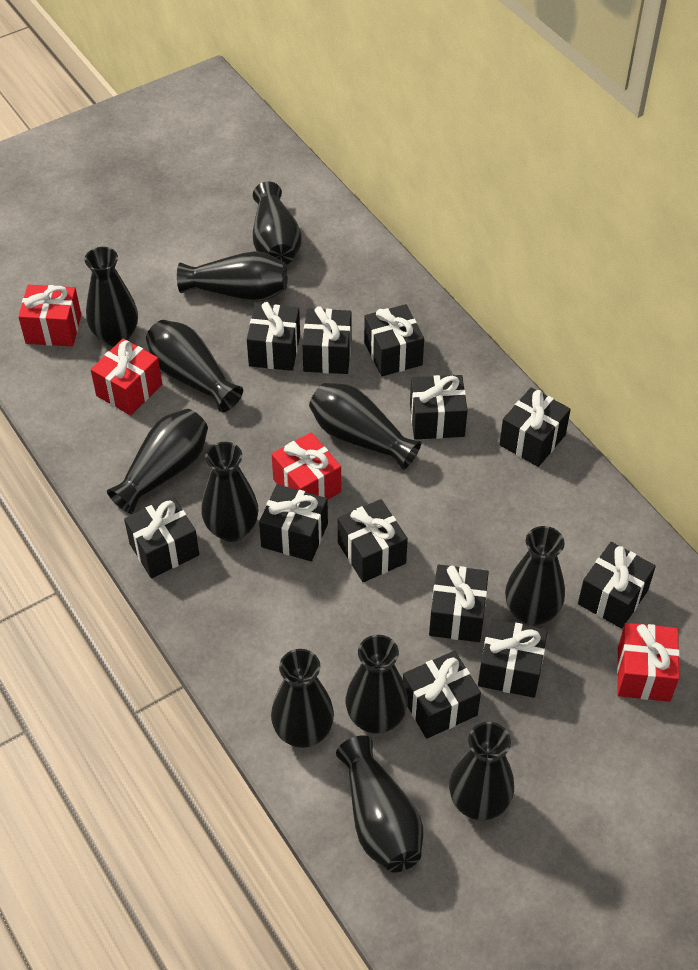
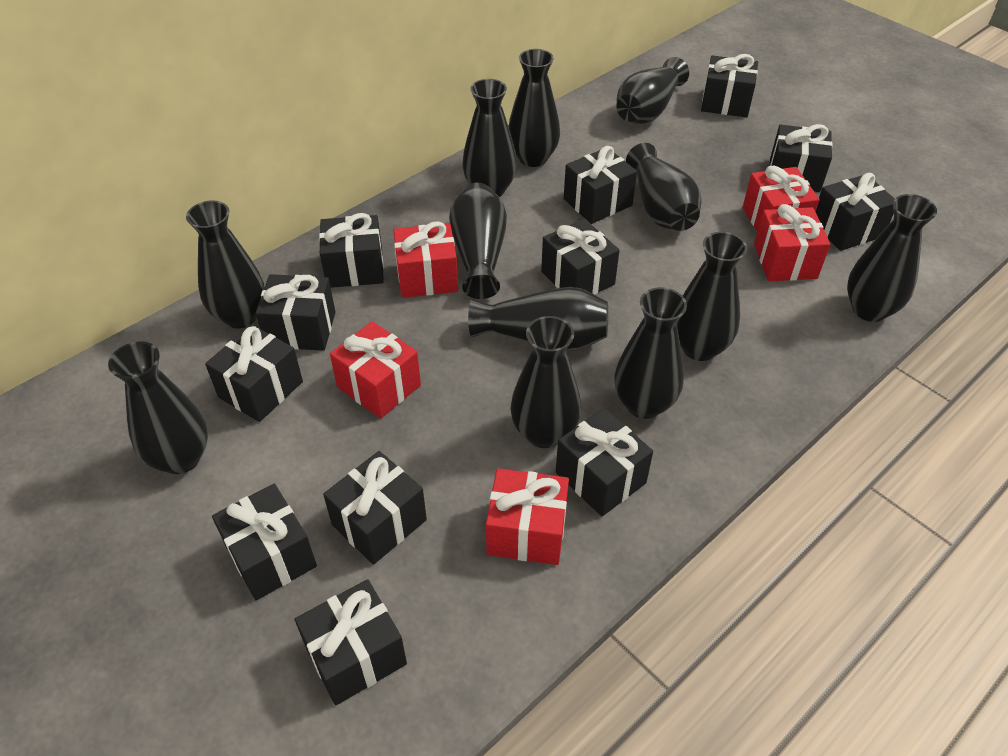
red gift: [18,285,81,346] [90,339,162,415] [272,432,341,500] [617,623,680,702] = 4 -> [330,321,421,419] [393,221,458,298] [486,468,569,565] [742,166,820,232] [754,204,830,281] = 5

